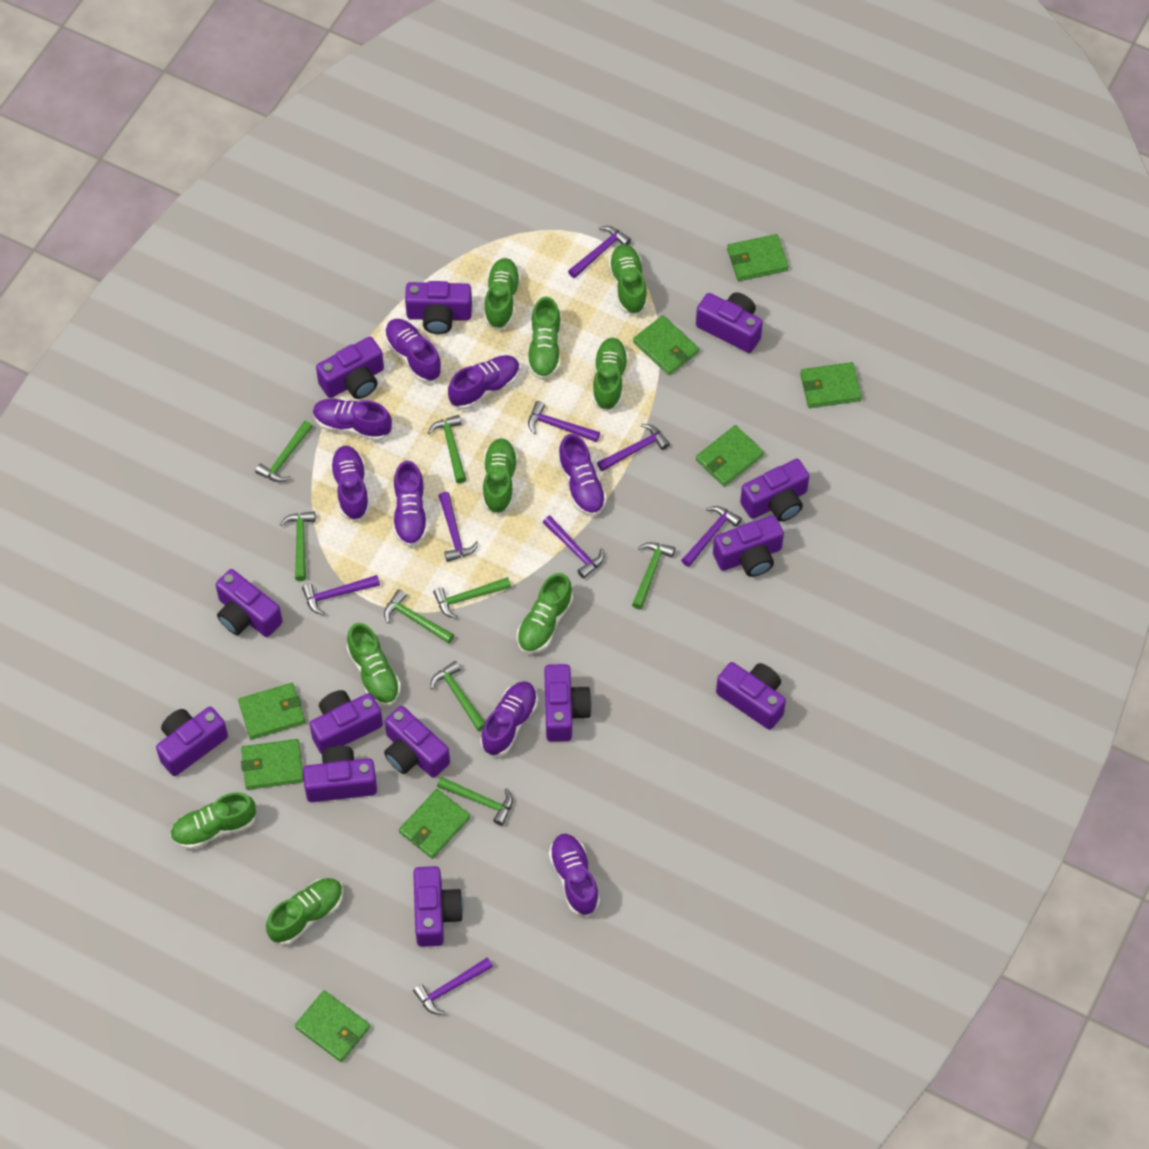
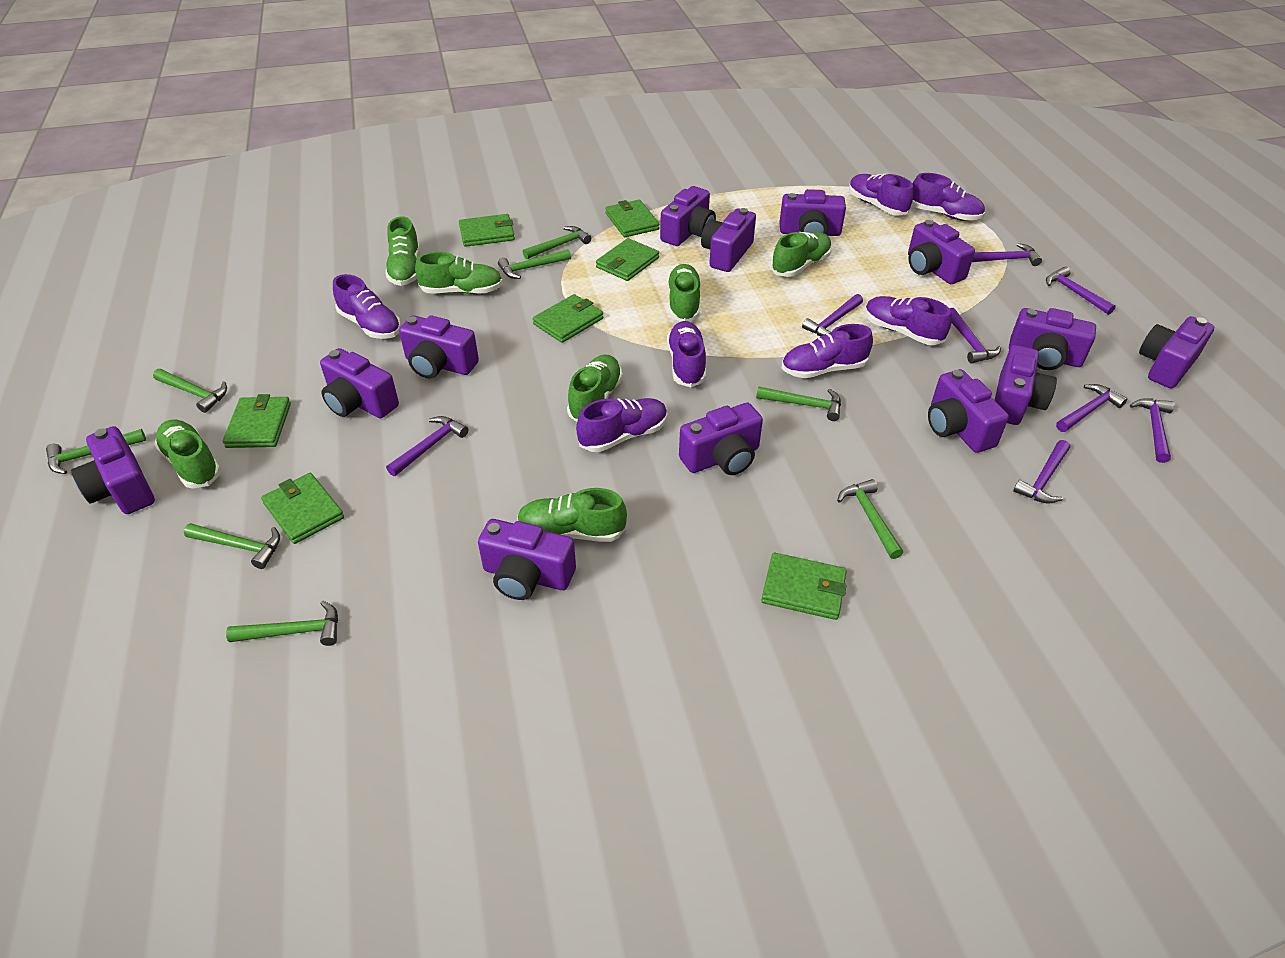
green shoe: [170,792,256,849] [266,878,343,945] [346,623,401,706] [483,438,518,515] [484,258,521,330] [517,573,573,654] [527,296,561,380] [593,338,628,411] [608,244,648,315] = 9 -> [154,420,221,489] [385,216,420,286] [415,252,503,294] [517,488,627,542] [567,355,623,422] [667,264,701,321] [771,232,832,277] = 7
green wallet: [238,683,305,740] [241,739,304,790] [295,990,370,1062] [399,789,470,859] [633,315,699,375] [696,425,764,487] [727,234,789,281] [800,362,862,408] = 8 -> [223,394,291,448] [261,473,344,544] [459,214,515,247] [533,294,603,343] [596,238,659,281] [605,200,659,237] [761,553,847,620] = 7
purple shoe: [313,399,392,441] [330,446,370,521] [385,319,442,383] [393,461,428,547] [448,355,520,410] [480,681,538,756] [549,834,600,916] [558,434,607,516] = 8 -> [333,274,401,339] [576,398,667,452] [667,321,706,387] [781,324,873,378] [849,174,914,216] [865,296,952,345] [911,173,985,221] = 7

